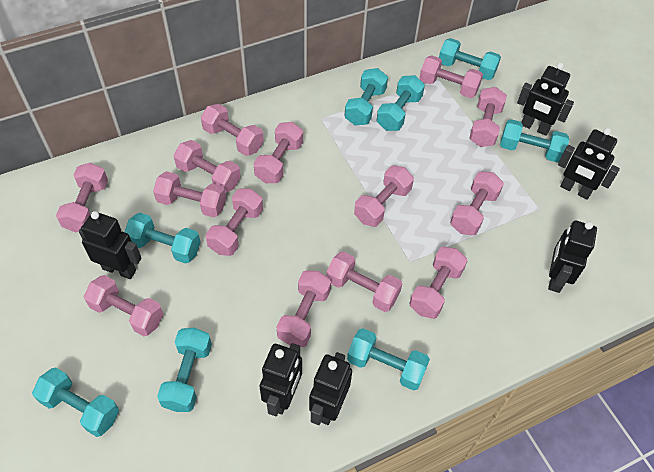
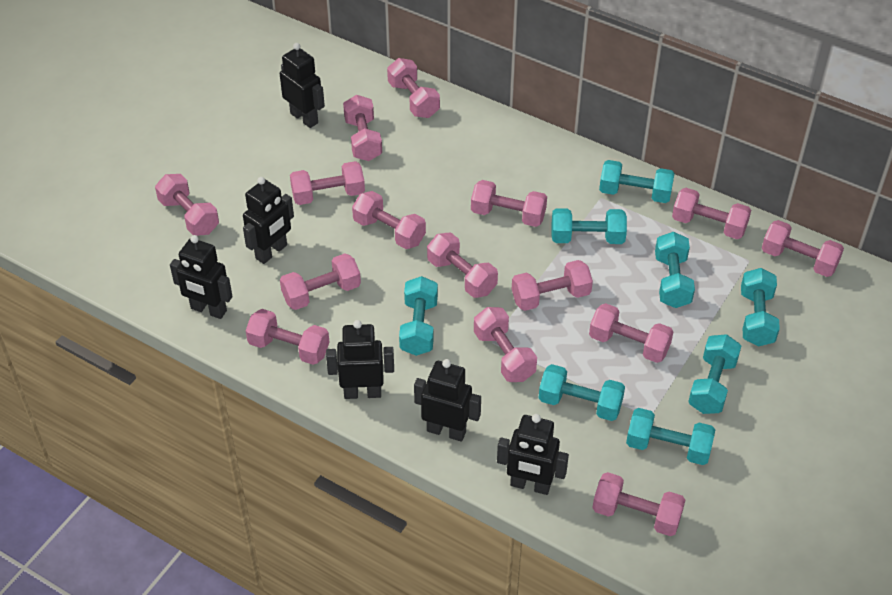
pink dumbbell: [56,163,108,233] [84,275,163,336] [153,171,226,217] [173,140,241,193] [201,104,264,156] [206,188,263,256] [253,122,303,183] [277,270,331,347] [326,251,402,312] [354,166,414,227] [409,247,467,319] [419,55,483,98] [450,172,504,235] [469,87,507,147] = 14 -> [155,174,219,236] [246,309,330,365] [280,253,361,310] [290,161,365,205] [343,95,382,161] [352,191,426,249] [387,58,440,118] [427,233,498,298] [471,180,547,227] [474,307,537,382] [512,260,593,311] [589,303,674,363] [593,472,685,536] [672,188,751,239] [762,220,844,277] = 15

